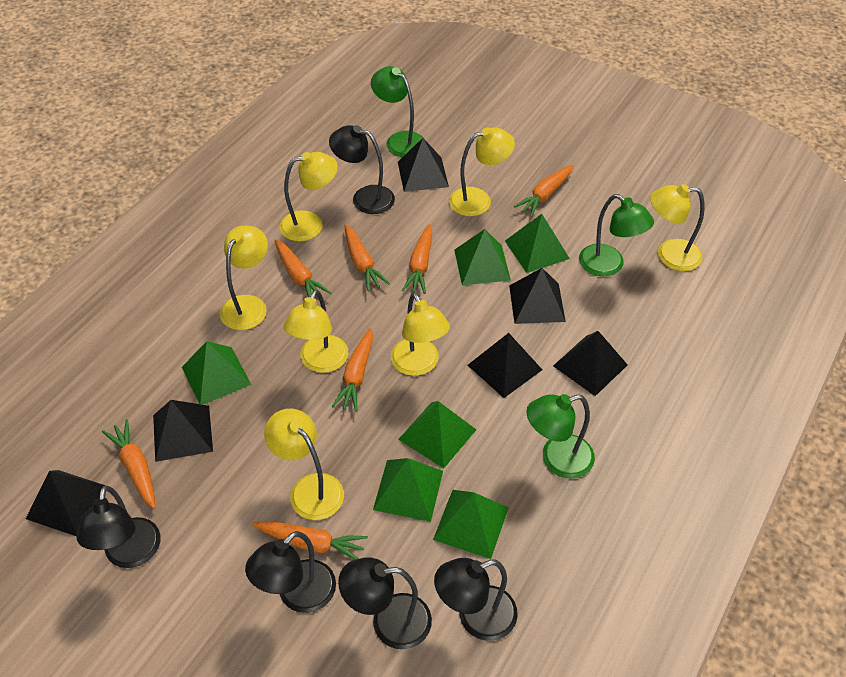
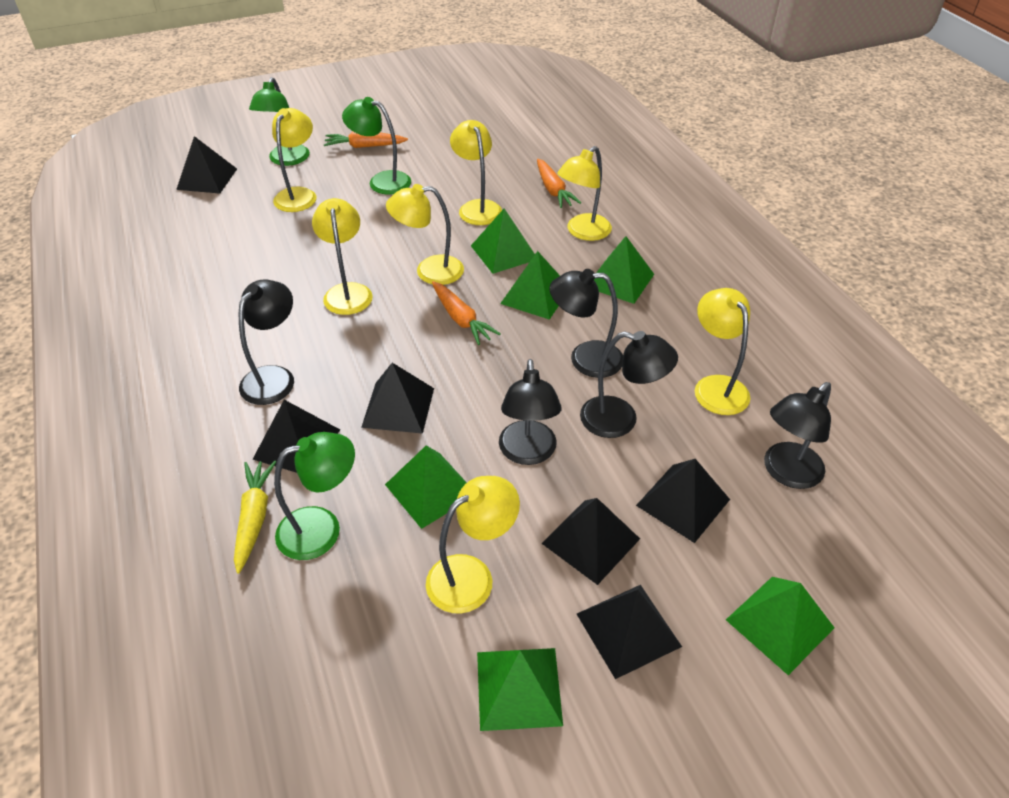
orange carrot: [102,420,155,509] [252,521,368,560] [275,239,331,297] [331,328,373,412] [345,224,390,291] [402,224,433,294] [514,165,574,217] = 7 -> [324,131,408,148] [432,281,500,345] [537,159,581,208] = 3
yellow carrot: none = 0 -> [234,461,276,574] = 1

